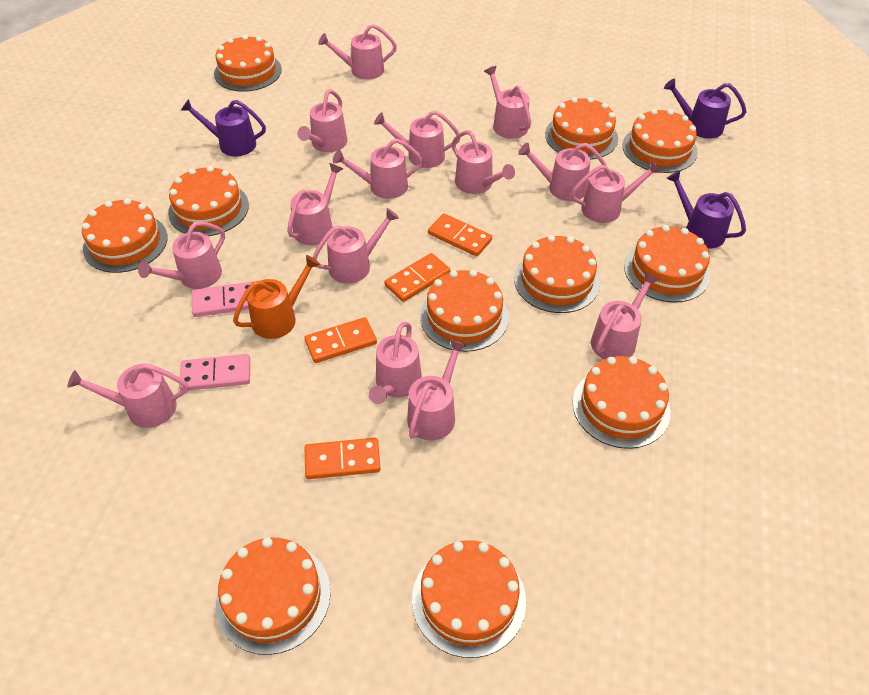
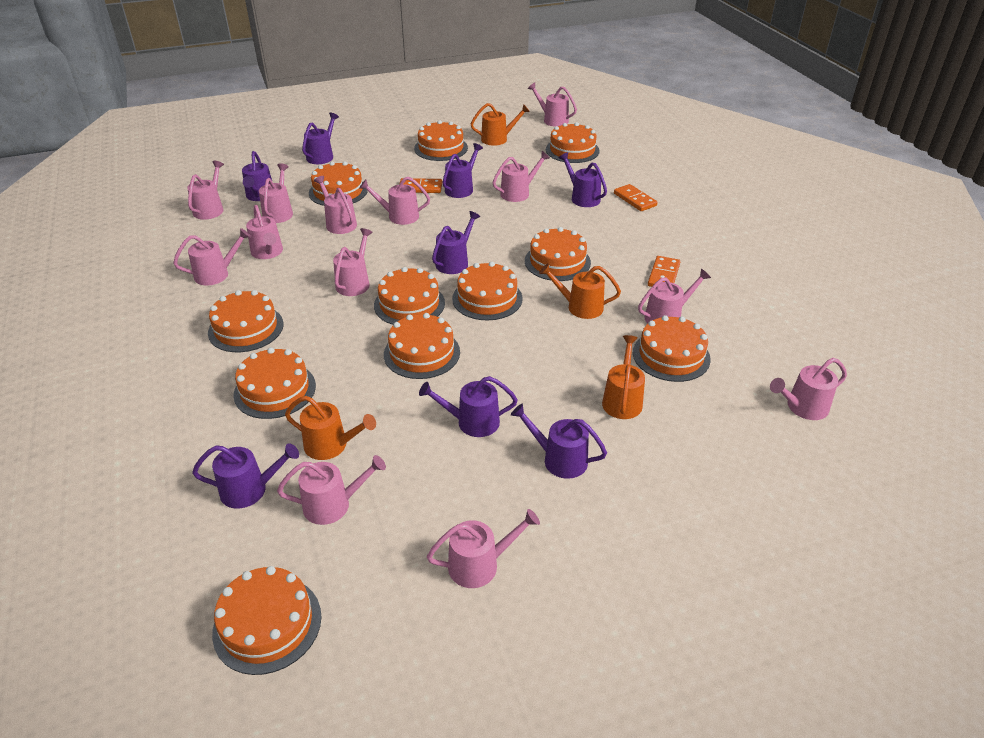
orange domino: [304,317,377,363] [305,438,381,479] [384,253,450,302] [428,213,492,256] = 4 -> [400,178,442,193] [614,184,658,211] [648,256,680,287] = 3
orange watering can: [233,255,320,339] = 1 -> [285,396,376,460] [471,103,530,146] [539,264,621,319] [602,335,645,419] = 4
pink domino: [179,354,250,391] [192,281,254,317] = 2 -> none = 0
pink watering can: [67,364,189,428] [138,221,225,289] [287,163,343,245] [297,89,348,152] [313,208,399,283] [318,24,397,80] [333,139,423,199] [369,322,422,404] [374,111,460,168] [407,339,467,441] [452,130,515,194] [484,66,531,139] [518,143,607,201] [571,160,661,223] [591,272,659,359] = 15 -> [173,228,251,286] [187,161,224,220] [246,205,283,259] [259,163,293,223] [277,455,386,525] [314,176,357,234] [333,228,373,296] [359,177,430,225] [427,509,540,588] [492,151,550,202] [528,82,577,127] [638,269,711,324] [770,358,847,420] = 13
purple watering can: [181,99,266,157] [664,79,746,139] [666,170,746,249] = 3 -> [192,443,299,509] [242,151,272,201] [302,113,339,164] [419,376,517,437] [432,211,480,274] [443,143,483,198] [511,404,607,479] [559,152,607,207] = 8

